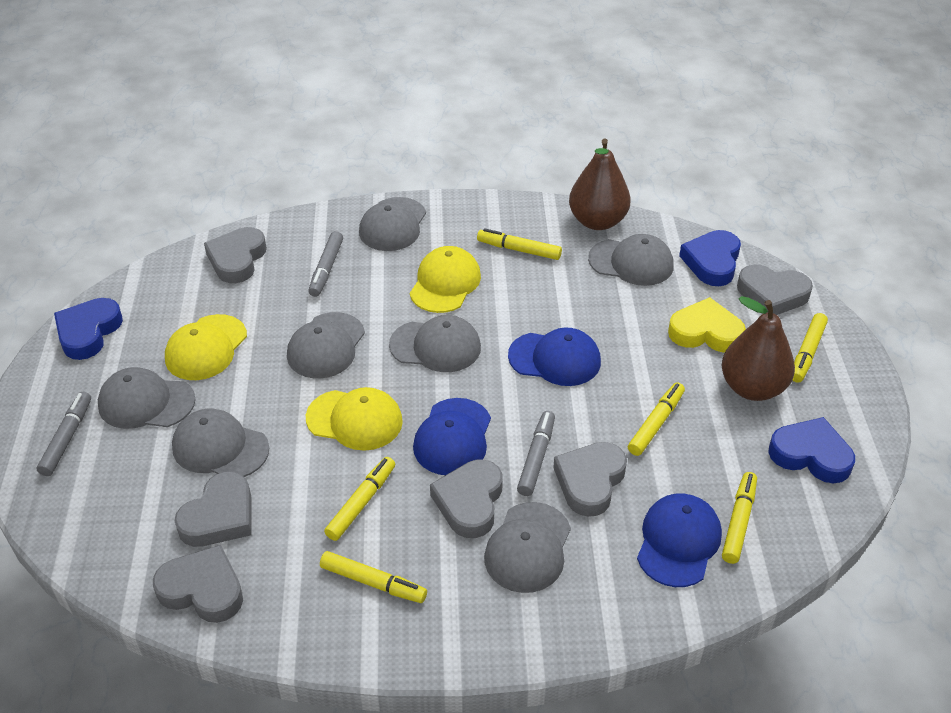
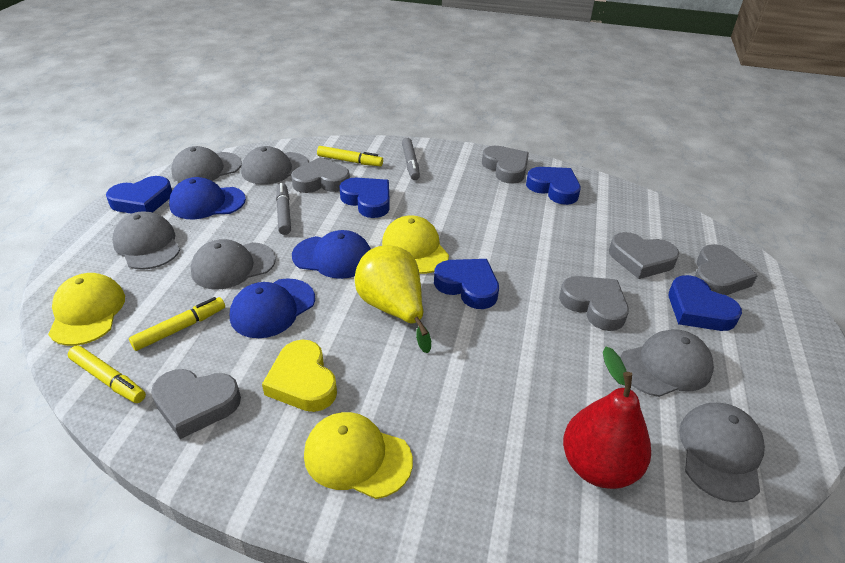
blue heart: [54,298,123,360] [679,230,741,286] [768,417,855,483] = 3 -> [106,176,172,214] [339,178,390,218] [434,259,499,309] [526,167,581,205] [669,275,742,331] = 5
brown pear: [569,138,631,230] [722,296,795,401] = 2 -> none = 0
grey cap: [98,367,196,429] [172,409,269,477] [287,312,365,378] [359,197,426,251] [389,315,481,372] [484,502,571,593] [588,234,674,286] = 7 -> [112,212,180,270] [171,146,242,183] [191,239,276,290] [241,146,309,185] [620,329,714,397] [679,403,765,503] = 6
grey marker: [36,392,91,476] [308,231,343,297] [517,411,555,496] = 3 -> [276,183,291,235] [402,138,420,180] = 2
red pear: none = 0 -> [563,347,651,489] = 1
yellow marker: [320,551,427,603] [324,457,395,541] [477,228,562,260] [628,383,685,456] [722,472,757,564] [793,313,828,383] = 6 -> [68,345,146,403] [129,297,225,351] [317,146,383,166] = 3
yellow pear: none = 0 -> [355,245,431,353] = 1

